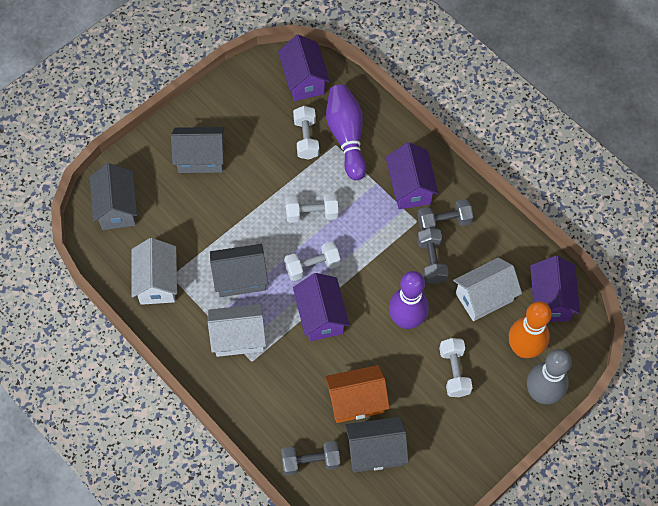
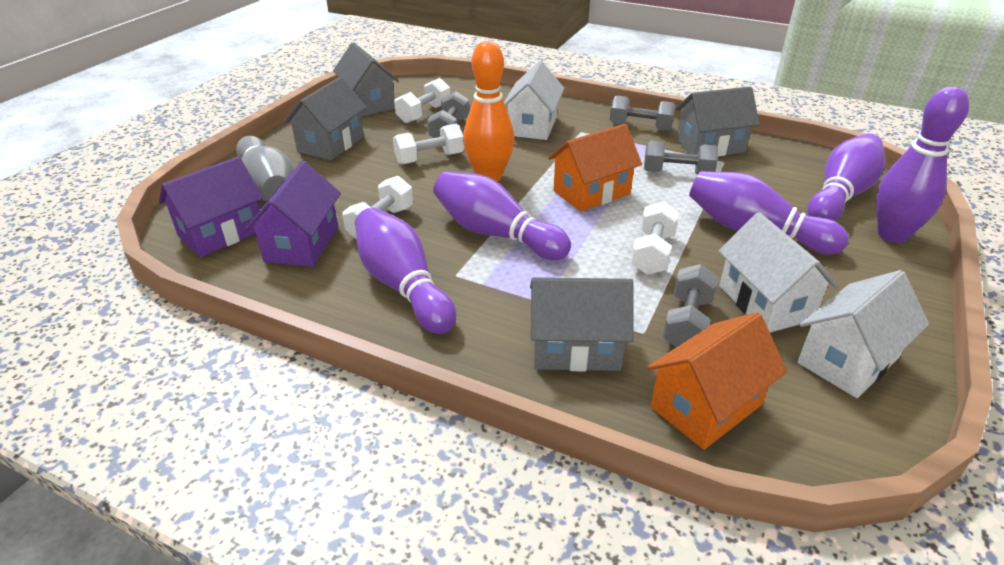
grey dumbbell: [281,441,340,475] [417,227,449,284] [418,199,473,230] = 3 -> [427,91,469,138] [610,95,676,131] [644,141,718,175] [663,264,718,347] = 4
orange house: [325,365,390,423] = 1 -> [548,124,642,212] [646,312,787,450] = 2
purple bowling pin: [326,84,367,180] [389,271,429,329] = 2 -> [355,208,456,334] [433,172,571,260] [689,171,849,254] [807,133,885,221] [876,87,969,243] = 5
purple house: [278,35,330,101] [293,273,349,341] [386,142,439,209] [530,256,580,321] = 4 -> [159,156,263,257] [245,161,341,267] = 2

